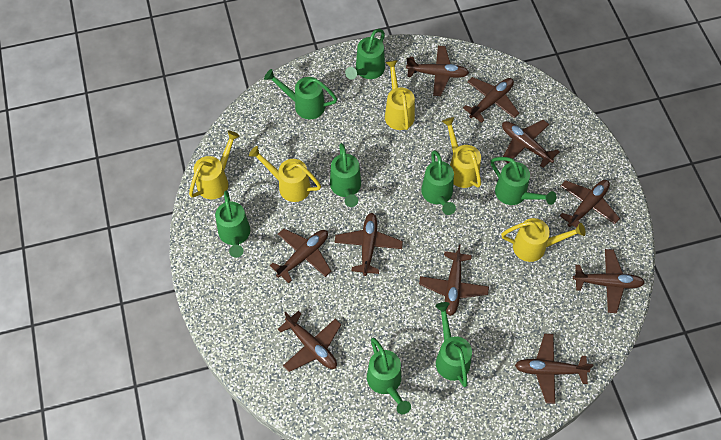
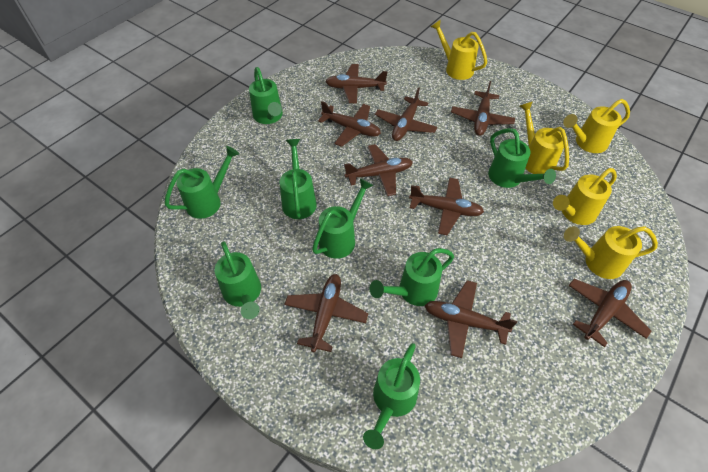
brown plane: [270,229,331,283] [278,311,341,372] [335,213,403,276] [406,46,469,96] [419,244,489,316] [463,77,519,123] [502,120,560,168] [515,334,593,404] [560,180,620,228] [573,249,645,313] = 10 -> [284,274,368,352] [318,101,381,147] [325,64,388,103] [344,144,413,196] [375,87,437,141] [409,177,484,235] [425,280,517,358] [451,81,515,136] [568,279,651,347] = 9

